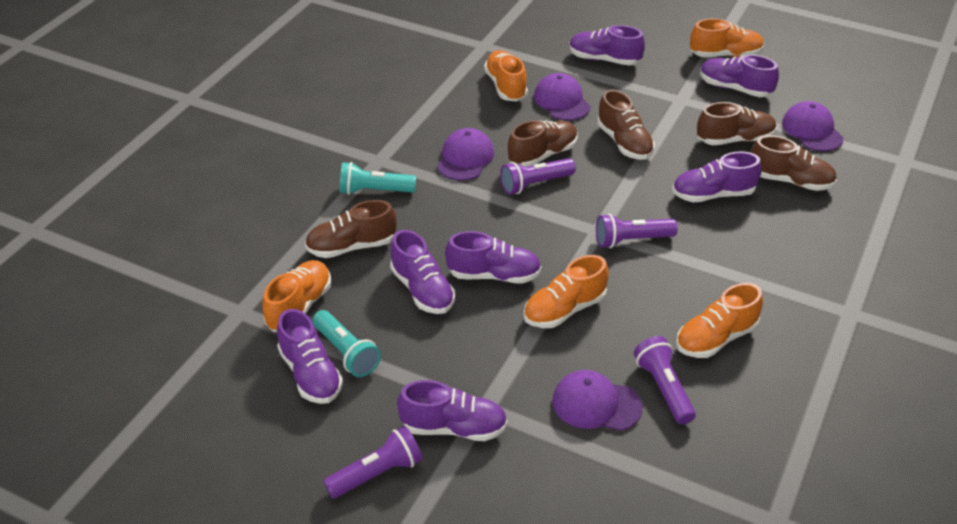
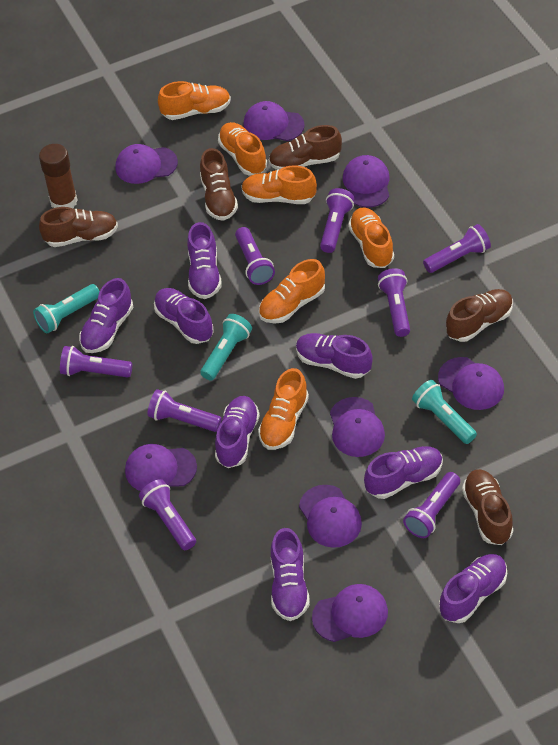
brown glue stick: none = 0 -> [39,144,78,208] = 1
orange shoe: [262,260,331,332] [484,50,528,101] [523,255,609,328] [676,283,763,358] [690,19,764,57] = 5 -> [158,81,231,120] [218,122,267,176] [241,166,317,204] [258,368,309,450] [259,259,325,323] [348,207,394,268] = 6
purple cap: [437,128,494,181] [534,73,591,121] [552,370,643,431] [782,101,844,151] = 4 -> [116,144,178,184] [125,444,197,491] [243,101,305,141] [299,485,362,548] [312,584,388,642] [330,397,385,457] [343,155,389,208] [438,357,504,410] = 8
purple flashlight: [323,426,422,499] [500,158,576,195] [596,214,678,248] [634,336,696,424] = 4 -> [60,346,132,377] [139,479,196,550] [147,389,222,432] [235,227,275,285] [320,188,354,253] [378,268,410,337] [403,472,460,538] [423,224,491,273] = 8
purple shoe: [277,309,343,404] [390,230,455,314] [397,380,508,441] [445,231,542,284] [569,25,645,66] [672,151,762,202] [700,55,779,97] = 7 -> [79,278,133,353] [154,288,214,344] [187,222,222,299] [215,396,260,468] [271,528,310,621] [296,333,373,379] [364,446,443,499] [439,554,507,623] = 8
turquoise flashlight: [313,310,381,377] [340,162,416,195] = 2 -> [33,284,100,333] [200,314,252,380] [412,380,477,444] = 3

